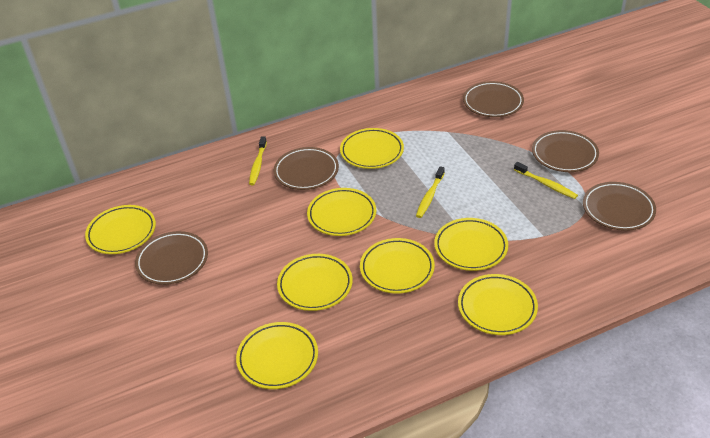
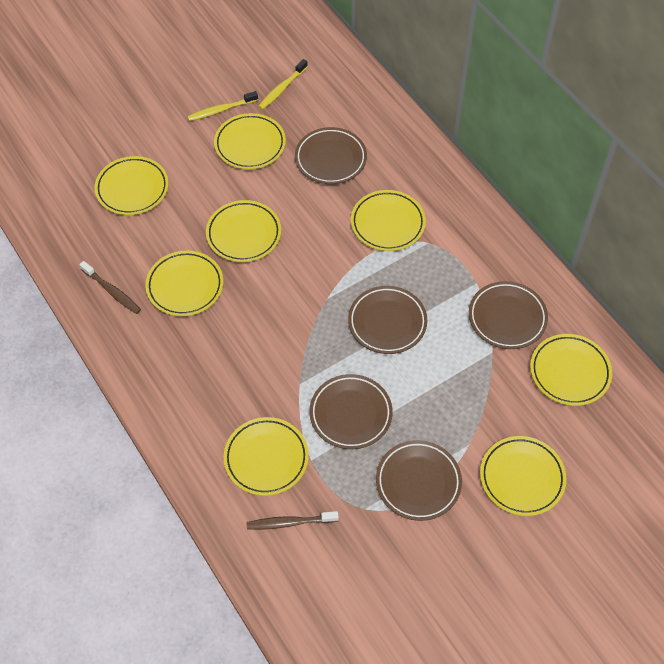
brown toothbrush: none = 0 -> [79,261,141,314] [247,511,339,530] = 2
yellow toothbrush: [249,136,267,185] [416,166,445,218] [514,162,578,199] = 3 -> [187,91,258,121] [258,59,308,110] = 2

